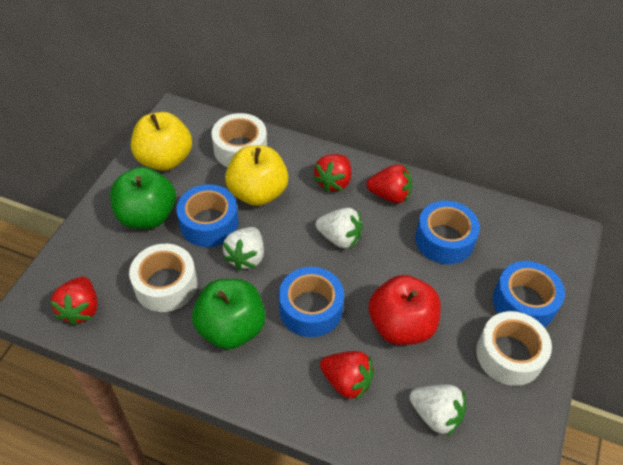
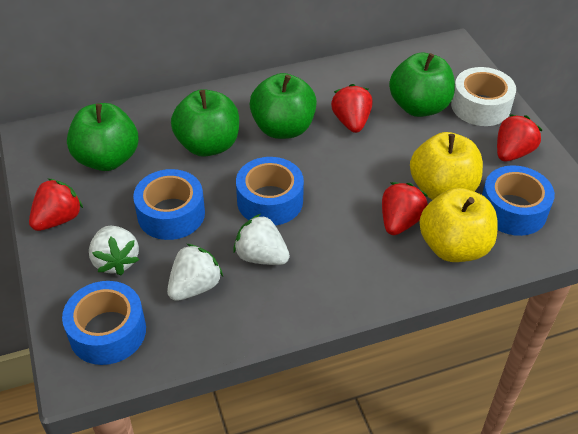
green apple: [110,167,176,229] [192,279,266,350] = 2 -> [67,103,138,171] [171,89,239,157] [249,73,317,139] [389,53,455,117] = 4
red apple: [369,275,441,345] = 1 -> none = 0
white tape: [129,244,198,312] [212,113,267,167] [476,311,552,386] = 3 -> [451,67,516,126] = 1

